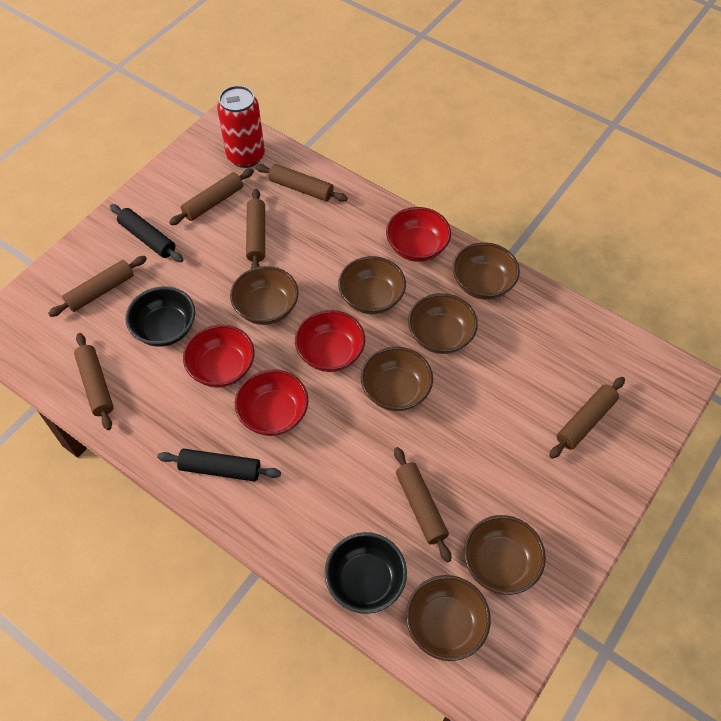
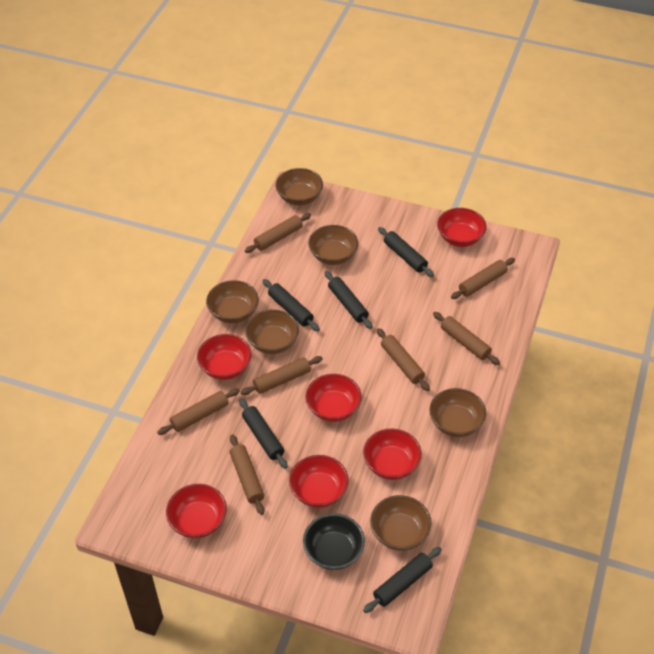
black bowl: [125,286,195,347] [325,532,407,614] = 2 -> [303,513,365,570] = 1
black rolling pin: [110,204,183,262] [157,448,281,482] = 2 -> [239,398,288,469] [263,279,320,331] [325,271,373,329] [363,547,442,613] [378,227,434,277] = 5
brown bowl: [230,266,299,325] [338,256,406,314] [361,347,433,411] [406,575,491,661] [408,293,478,354] [452,242,520,299] [464,515,546,595] = 7 -> [206,280,259,323] [246,310,299,354] [276,168,323,205] [308,225,358,265] [370,495,432,551] [429,388,486,437] = 6
red bowl: [183,325,255,388] [235,369,309,436] [295,310,365,372] [386,207,451,262] = 4 -> [166,484,227,539] [197,334,252,380] [289,455,349,508] [306,374,362,422] [363,429,422,480] [437,208,487,247] = 6
red can: [217,85,265,168] = 1 -> none = 0

